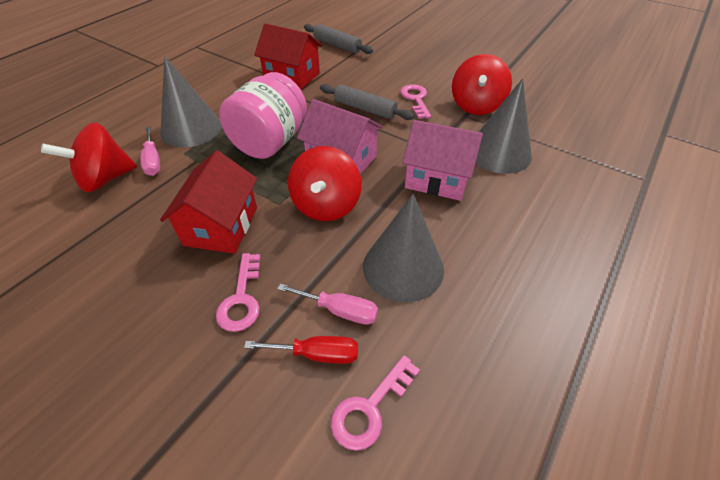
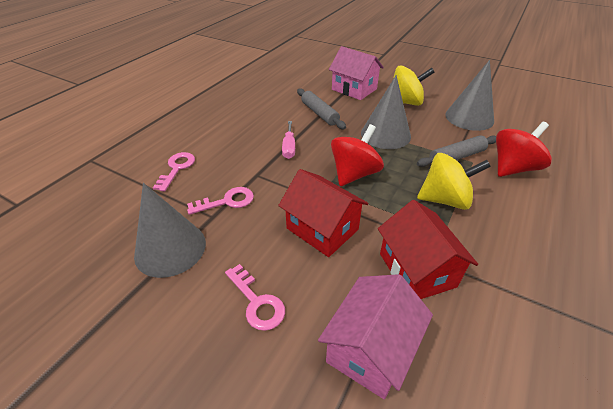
pink jar: [219,72,307,159] = 1 -> none = 0
pink screwdriver: [140,126,161,176] [277,284,378,325] = 2 -> [282,121,295,159] = 1
red screwdriver: [244,336,358,364] = 1 -> none = 0
red spinning top: [41,122,137,192] [288,146,362,221] [452,54,512,115] = 3 -> [331,124,384,186] [496,122,552,177] = 2
yellow spinning top: none = 0 -> [393,65,435,106] [417,153,491,210] = 2

